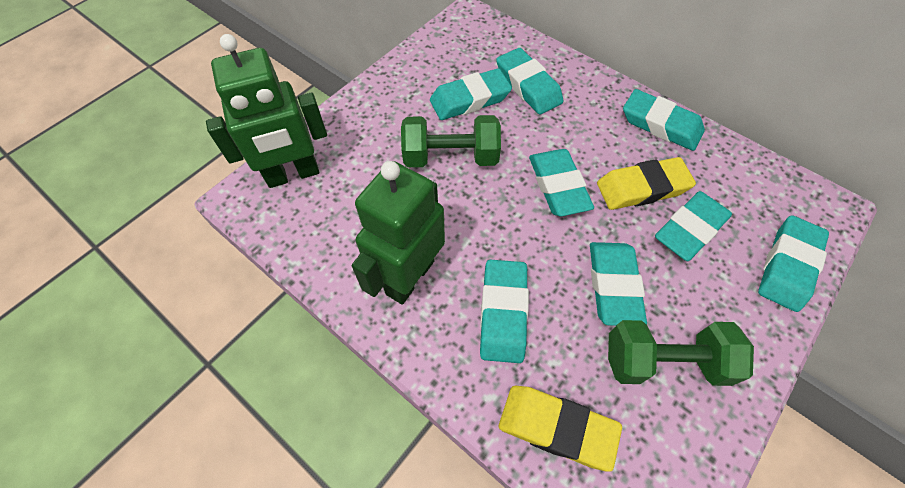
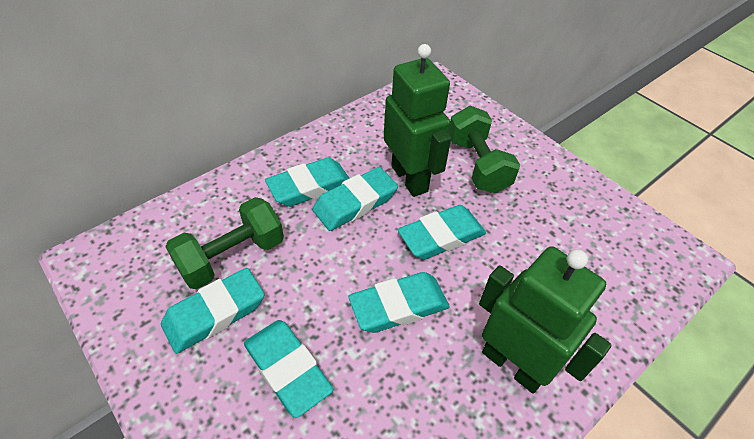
turquoise eraser: [430,68,512,120] [480,260,529,363] [496,48,563,115] [529,149,594,216] [590,242,647,326] [623,89,705,151] [655,191,732,261] [758,215,829,312] = 8 -> [161,268,265,354] [244,320,334,418] [265,157,350,207] [312,167,398,231] [348,272,450,333] [398,205,486,260] = 6
yellow eraser: [499,386,622,472] [597,157,696,210] = 2 -> none = 0

